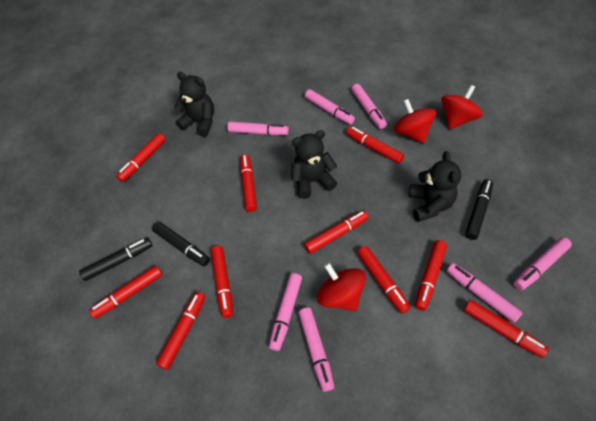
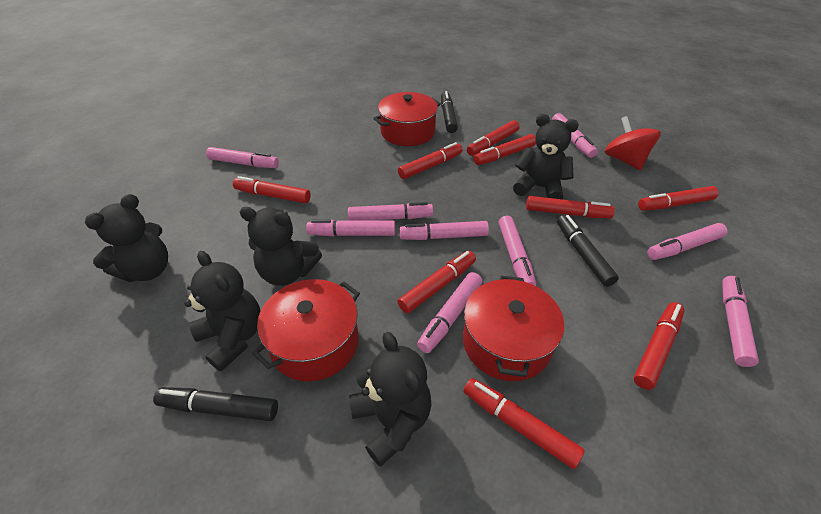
black teddy bear: [174,72,214,137] [291,130,337,199] [408,151,461,222] = 3 -> [85,194,168,282] [184,251,260,372] [240,207,322,286] [349,332,432,467] [513,114,579,199] = 5
pink marker: [227,122,289,135] [269,273,302,351] [298,307,334,392] [305,89,355,125] [351,84,387,129] [447,263,522,323] [514,237,572,290] = 7 -> [206,147,279,168] [306,220,395,237] [348,202,433,221] [400,221,489,240] [417,272,482,353] [499,216,536,286] [552,113,598,158] [647,223,727,260] [722,276,759,367] = 9
red marker: [89,265,163,319] [116,133,166,182] [156,292,206,370] [211,246,233,318] [240,154,257,212] [304,210,369,254] [346,127,404,164] [357,246,411,314] [415,240,447,311] [464,300,549,358] = 10 -> [233,176,311,203] [397,251,476,313] [398,142,463,179] [464,378,585,469] [467,120,520,156] [474,134,536,165] [526,196,615,218] [634,302,685,390] [638,186,719,211] = 9
red pot: none = 0 -> [252,279,360,381] [373,92,441,146] [463,276,564,381] = 3
red spinning top: [317,262,366,311] [394,99,436,143] [441,85,483,129] = 3 -> [604,116,661,170] = 1

